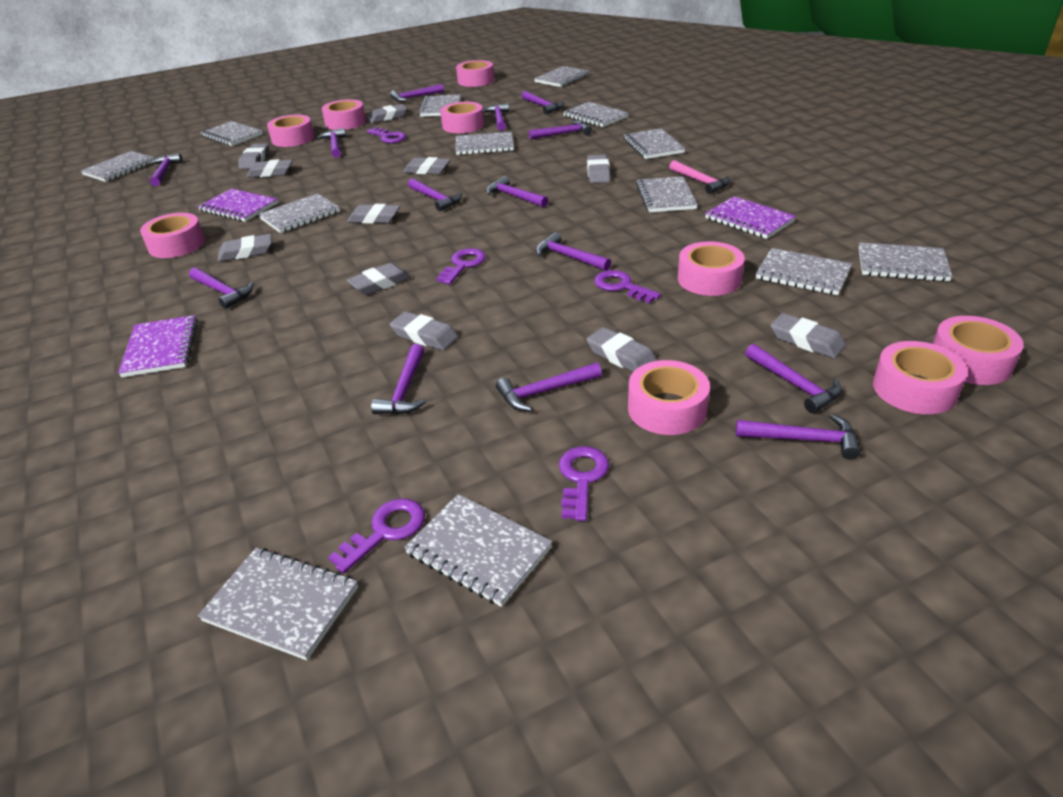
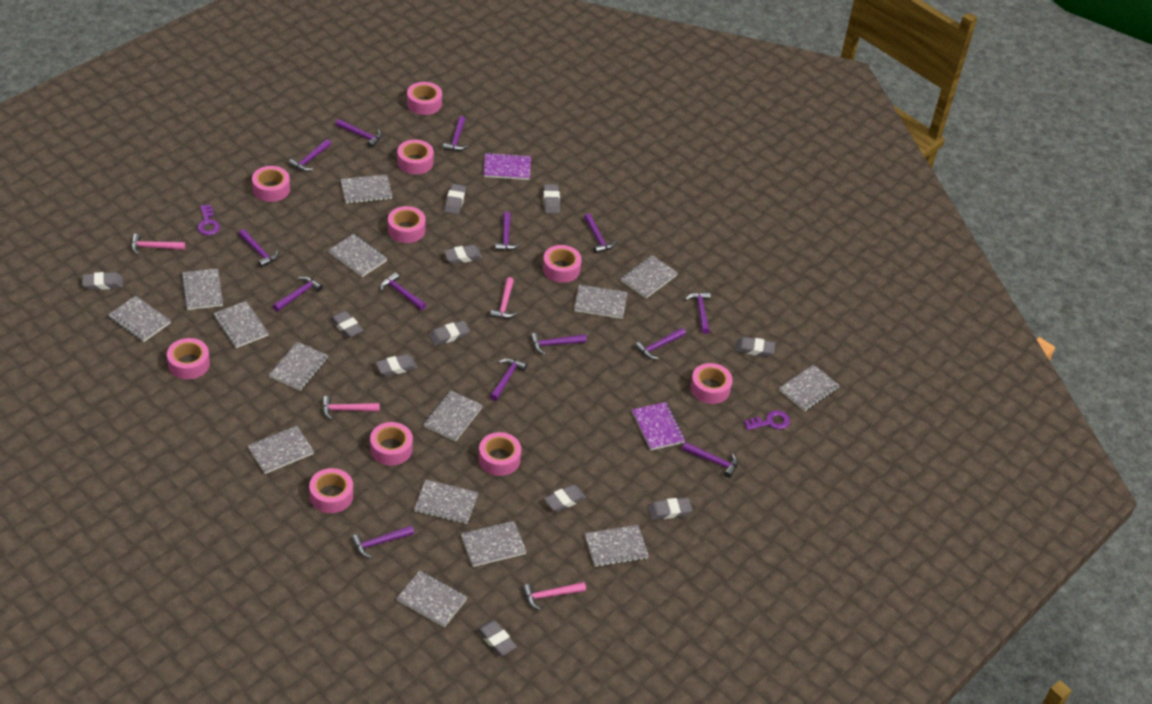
grey notebook: [81,151,155,182] [198,548,358,660] [200,121,263,146] [258,193,340,233] [404,494,552,607] [419,94,461,117] [456,132,514,155] [534,66,589,87] [564,102,629,127] [624,128,686,159] [636,176,698,213] [755,248,852,296] [858,242,953,282] = 13 -> [108,296,171,342] [181,268,223,310] [213,301,269,348] [248,426,314,474] [269,342,328,391] [328,234,387,277] [340,174,393,204] [396,570,467,627] [414,480,478,524] [423,391,483,442] [461,521,527,567] [574,284,628,319] [585,525,649,567] [621,255,678,298] [779,364,840,411] = 15
pink hammer: [669,160,730,194] = 1 -> [131,234,185,255] [322,396,380,420] [490,277,518,319] [522,582,586,610] = 4
pink tape: [140,213,205,258] [267,115,314,147] [322,99,366,130] [440,102,484,133] [456,60,494,87] [628,360,710,435] [678,241,745,296] [873,341,968,414] [933,316,1024,385] = 9 -> [167,338,210,379] [252,166,290,202] [309,468,353,513] [370,422,413,465] [388,206,426,243] [397,140,434,174] [407,82,442,115] [478,432,521,476] [543,245,582,283] [690,363,732,404] = 10
purple key: [328,498,425,574] [367,127,406,143] [436,248,486,284] [559,446,609,521] [594,270,661,303] = 5 -> [197,205,220,235] [744,410,790,430] = 2
purple notebook: [118,315,198,377] [198,189,278,222] [705,196,796,239] = 3 -> [484,153,531,180] [632,402,685,450] = 2

